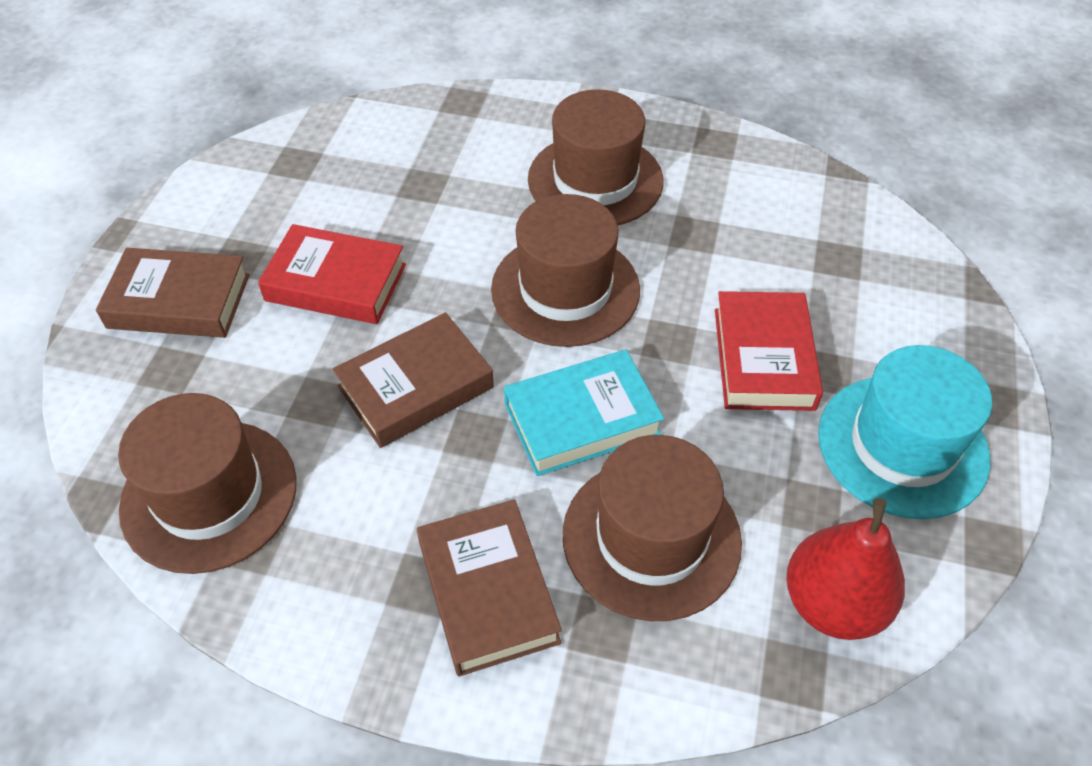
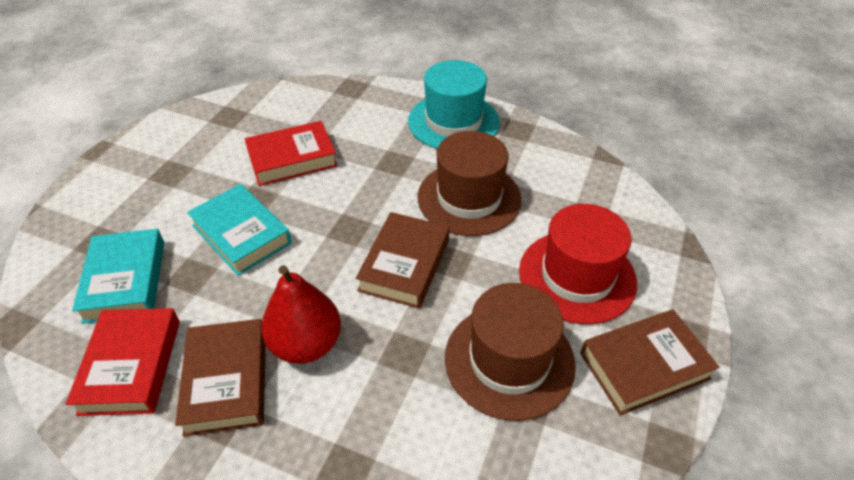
brown hat: [118,393,297,574] [491,194,640,347] [528,89,664,225] [562,435,742,621] = 4 -> [418,131,522,236] [445,283,576,421] = 2
red hat: none = 0 -> [519,204,637,324] = 1
turquoise book: [504,349,664,476] = 1 -> [72,229,164,324] [187,184,292,276] = 2

